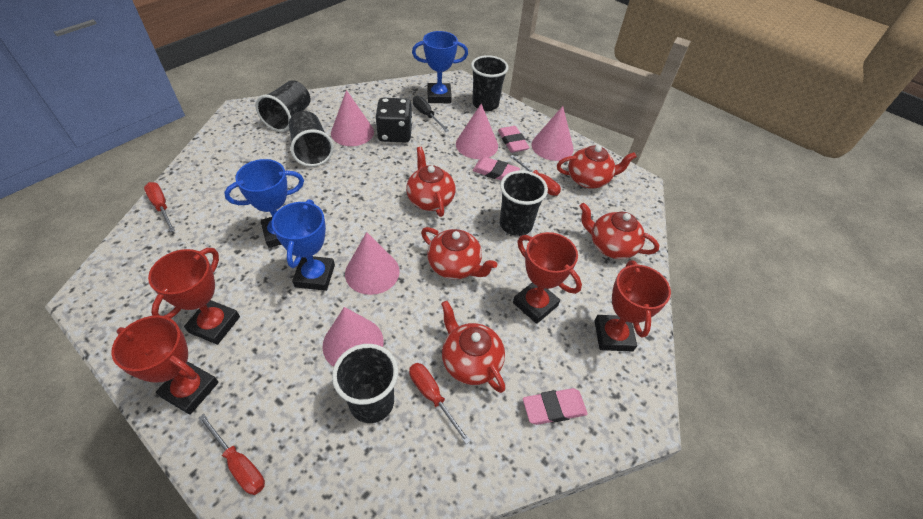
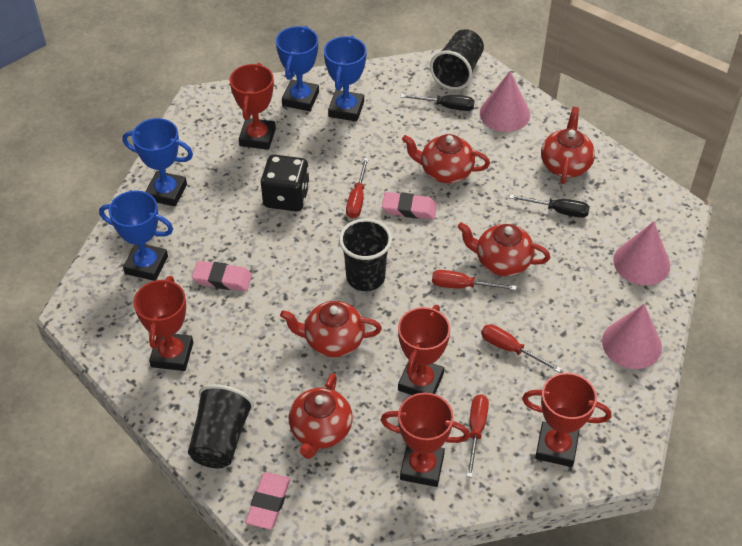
black cup: [256,80,311,132] [289,111,334,167] [332,344,398,423] [471,55,509,111] [500,170,548,236] = 5 -> [188,384,254,468] [339,219,392,291] [430,29,484,90] = 3
black screwdriver: [413,96,449,132] = 1 -> [400,94,475,111] [509,194,590,218] = 2
blue trophy: [224,159,304,248] [272,199,335,291] [412,31,468,103] = 3 -> [99,190,173,281] [123,118,193,206] [276,26,319,111] [324,36,367,122] = 4
pink cone: [322,307,383,367] [331,90,374,146] [345,232,400,295] [456,104,498,159] [532,106,574,161] = 5 -> [480,71,530,132] [602,304,662,369] [613,221,670,285] = 3
red trophy: [111,316,219,415] [148,248,240,345] [513,232,582,324] [595,260,671,351] = 4 -> [134,276,193,371] [229,63,276,150] [381,392,470,487] [398,305,450,395] [522,373,611,467] = 5

